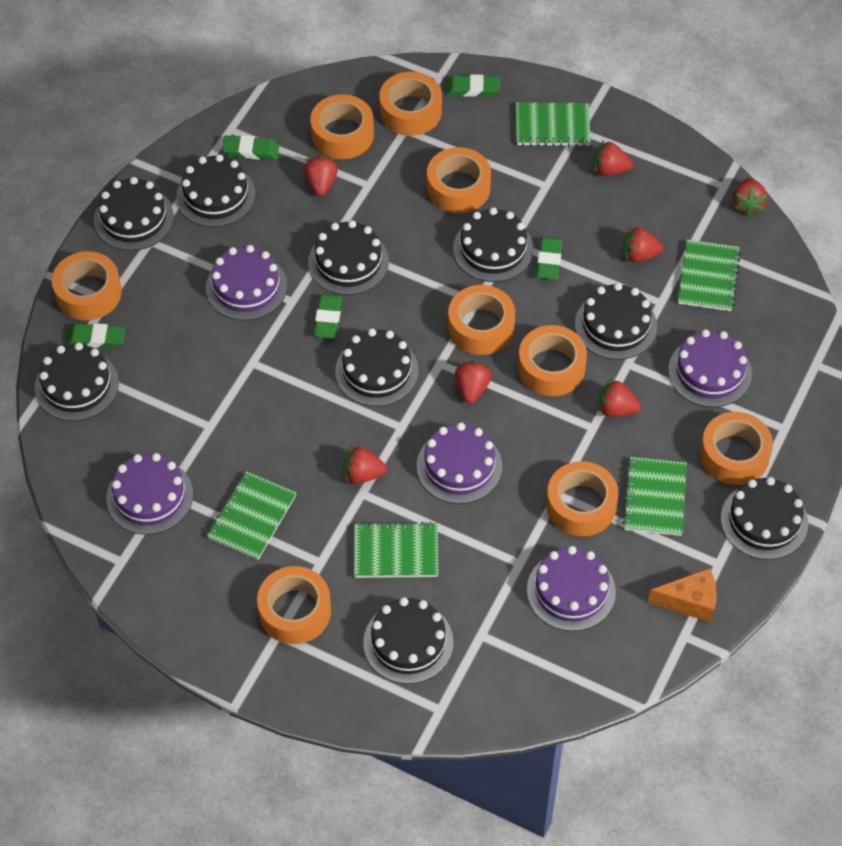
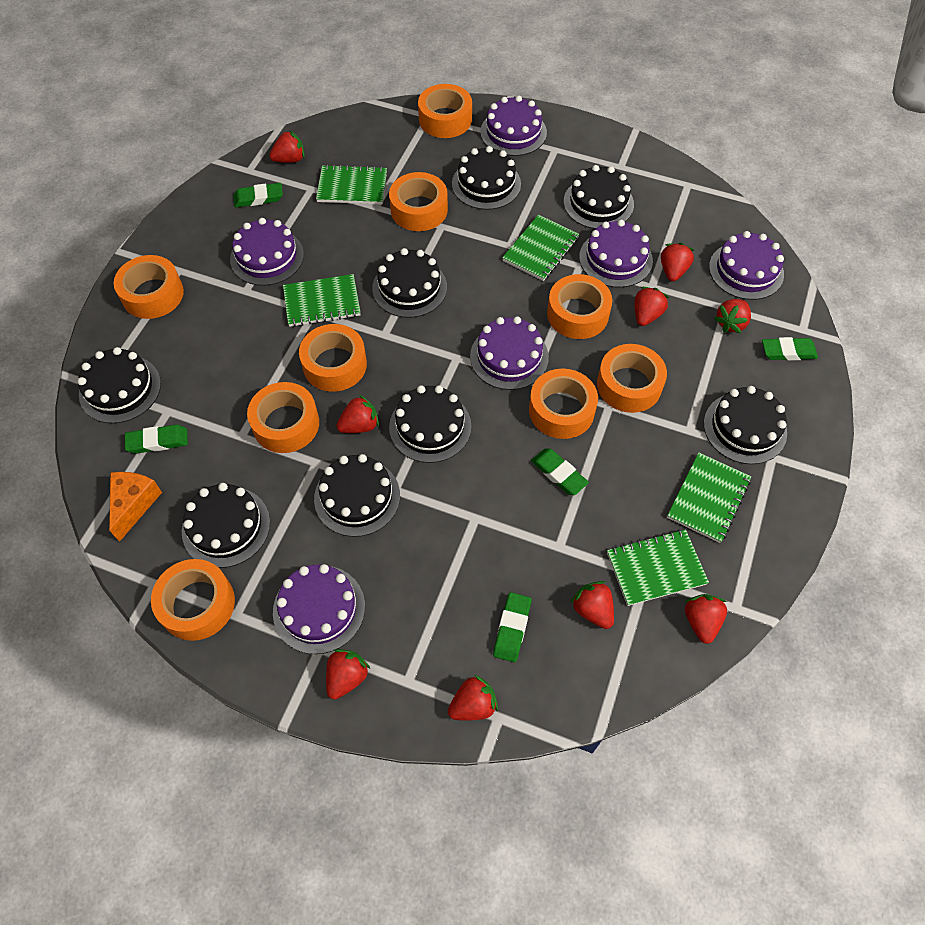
black cake: [35,342,119,421] [94,177,174,251] [176,154,255,227] [308,220,389,295] [335,328,419,407] [363,597,454,684] [453,207,533,282] [575,283,657,360] [721,477,808,560] = 9 -> [77,347,161,423] [182,483,270,568] [314,454,400,537] [372,248,447,318] [389,385,471,463] [452,146,521,210] [564,165,634,229] [704,386,787,464] = 8
purple cake: [106,453,193,535] [206,245,287,321] [417,422,502,504] [527,546,616,631] [668,329,752,407] = 5 -> [230,218,304,286] [273,564,365,654] [470,316,549,390] [480,96,547,156] [579,220,653,288] [709,231,784,300] = 6
red strawberry: [303,155,338,196] [343,445,387,484] [455,361,491,404] [593,140,633,176] [598,378,641,417] [622,226,663,262] [732,178,767,216] = 7 -> [269,130,304,163] [326,649,370,699] [336,395,379,433] [448,675,498,721] [570,581,614,629] [635,287,669,326] [661,243,694,282] [685,594,727,644] [714,299,751,333] = 9

